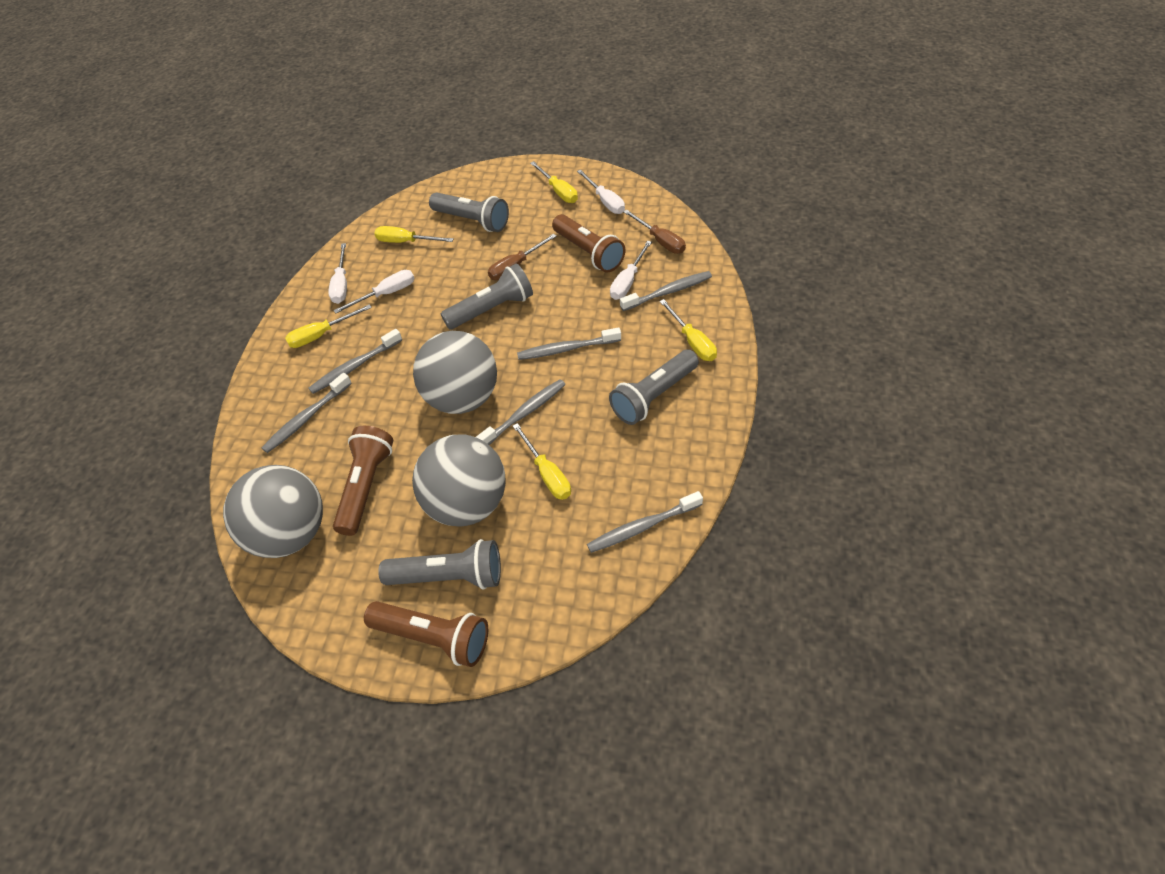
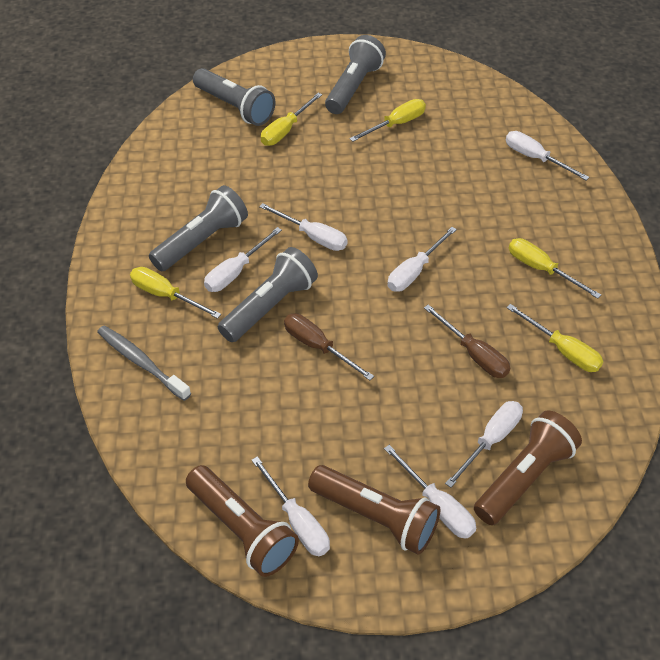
grey ball: [223,465,323,558] [412,434,506,527] [413,331,497,414] = 3 -> none = 0
grey toothbrush: [261,373,352,453] [309,329,402,394] [476,379,566,445] [517,327,621,360] [587,491,703,553] [620,271,712,311] = 6 -> [97,325,191,401] = 1
white screwdriver: [328,243,347,304] [333,270,415,313] [577,170,625,214] [610,241,652,300] = 4 -> [204,227,282,292] [251,456,330,556] [259,203,347,251] [384,445,476,539] [388,227,457,291] [445,401,523,488] [506,131,589,180] = 7

